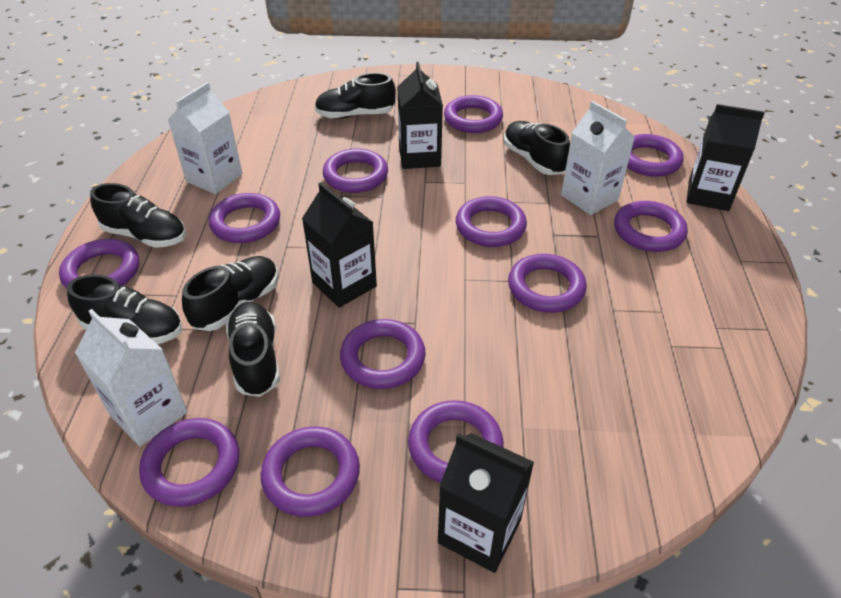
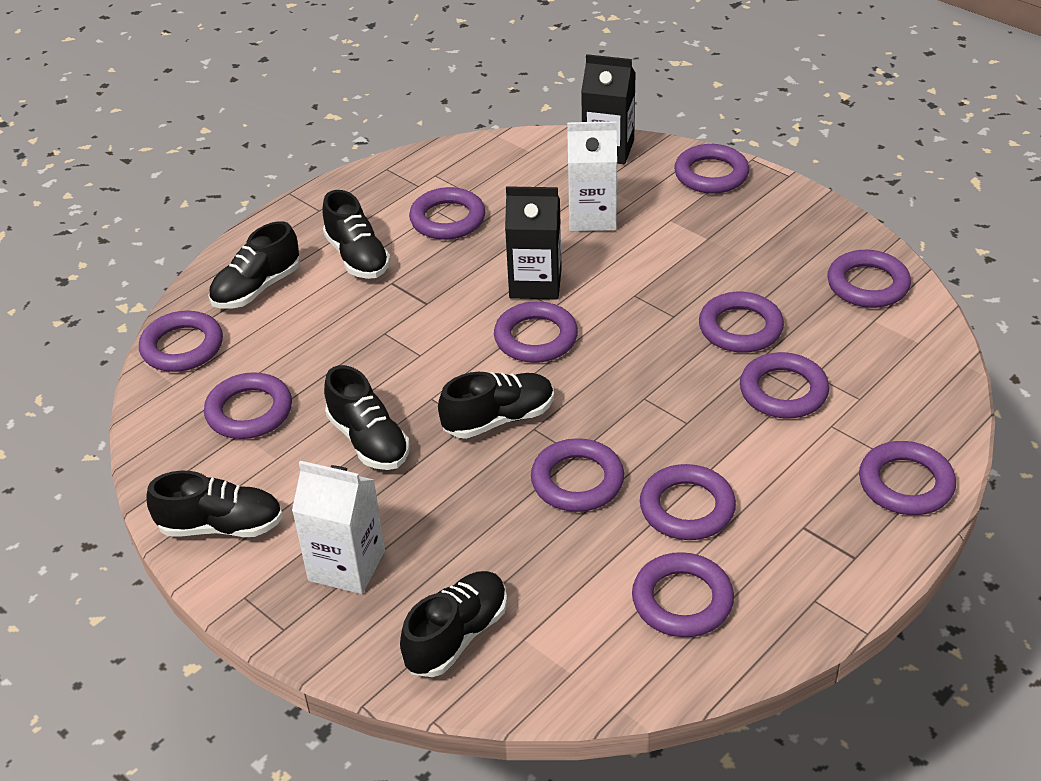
black carton: [302,182,377,308] [397,62,443,169] [438,433,534,573] [687,104,765,211] = 4 -> [505,186,562,300] [581,54,636,164] = 2
white carton: [75,309,188,447] [168,82,242,194] [561,101,635,215] = 3 -> [292,461,385,594] [567,121,617,231] = 2

